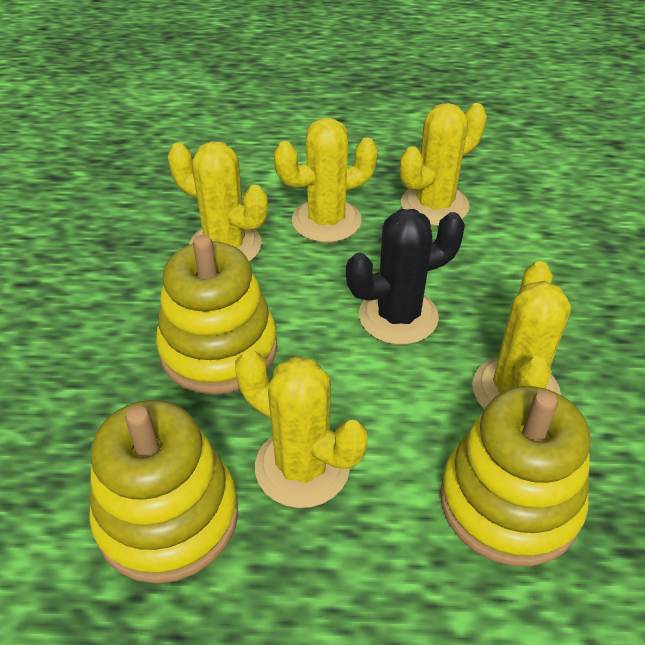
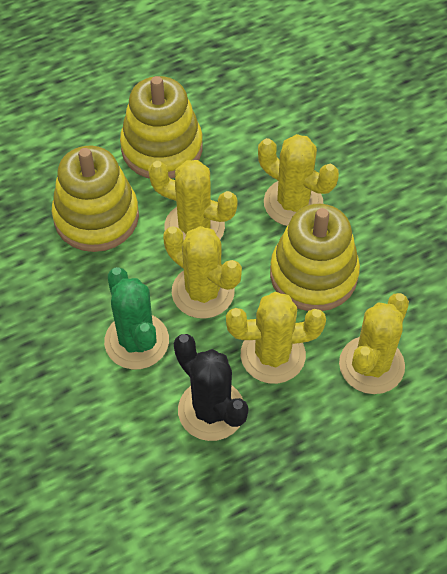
green cactus: none = 0 -> [104,267,169,369] = 1

